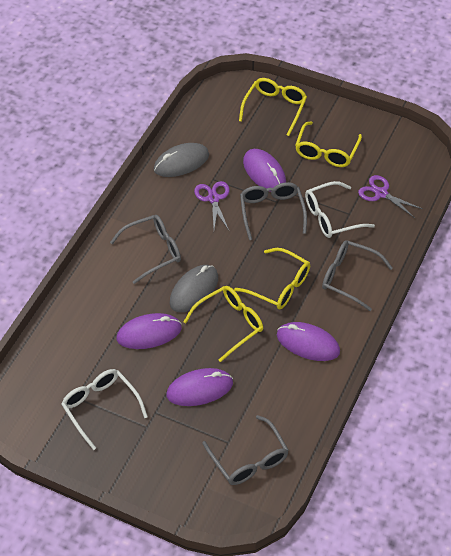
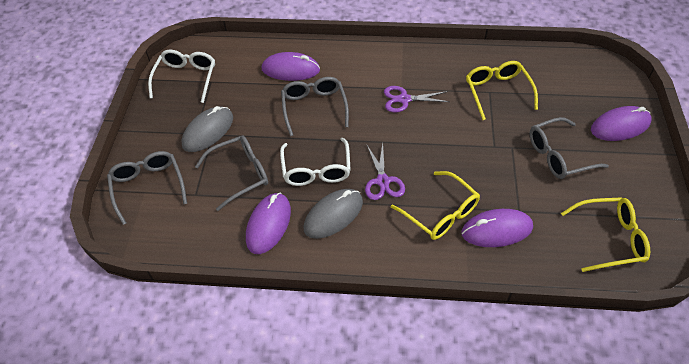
yellow glasses: [184,286,263,362] [234,248,310,309] [239,78,307,136] [295,122,362,167] = 4 -> [391,171,480,240] [466,61,538,120] [561,197,650,272] = 3

